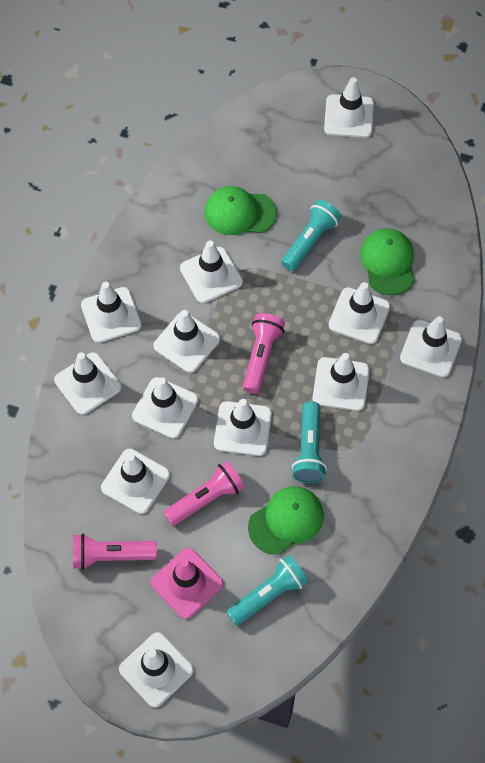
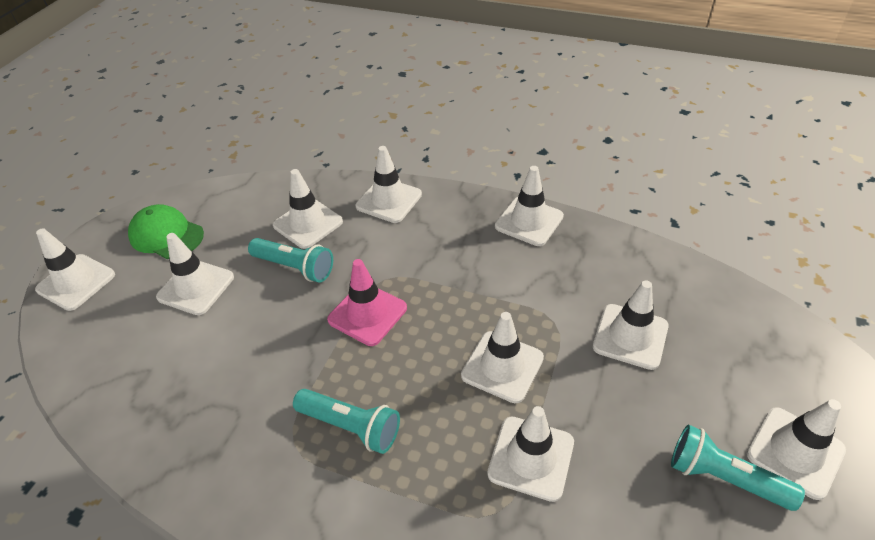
green cap: [205,186,277,235] [248,486,324,555] [360,228,415,295] = 3 -> [128,204,204,259] = 1
pink flashlight: [73,534,157,570] [163,461,245,526] [243,313,285,394] = 3 -> none = 0
white traffic cone: [54,352,122,415] [81,282,142,343] [101,449,170,514] [119,632,194,708] [132,377,198,439] [153,310,220,373] [180,240,243,303] [214,399,272,456] [312,353,370,411] [324,77,374,138] [329,282,390,344] [400,316,462,378] = 12 -> [35,228,115,311] [156,233,234,315] [273,169,343,249] [356,146,422,223] [461,312,544,403] [487,406,574,502] [495,166,564,246] [593,280,669,370] [747,399,846,500] = 9

